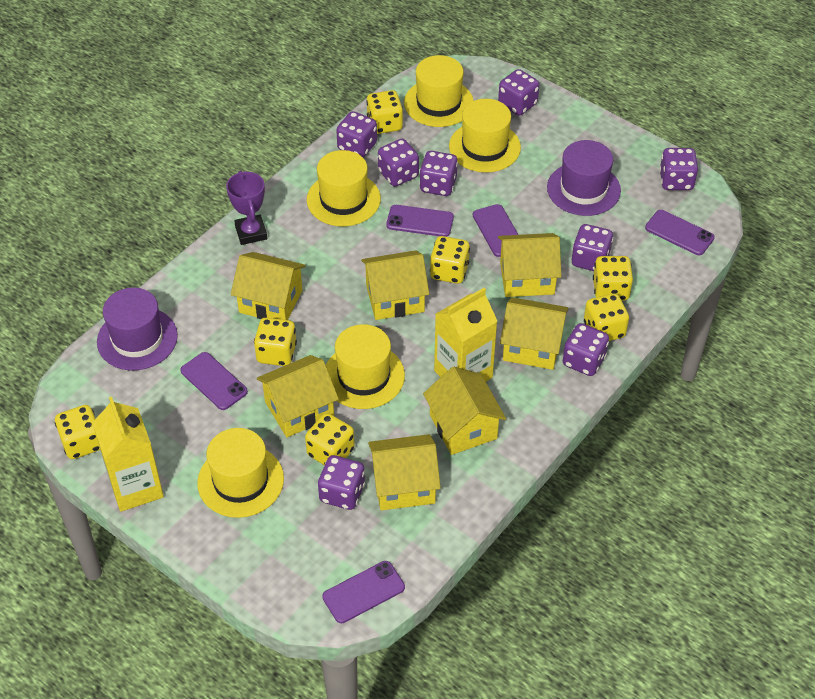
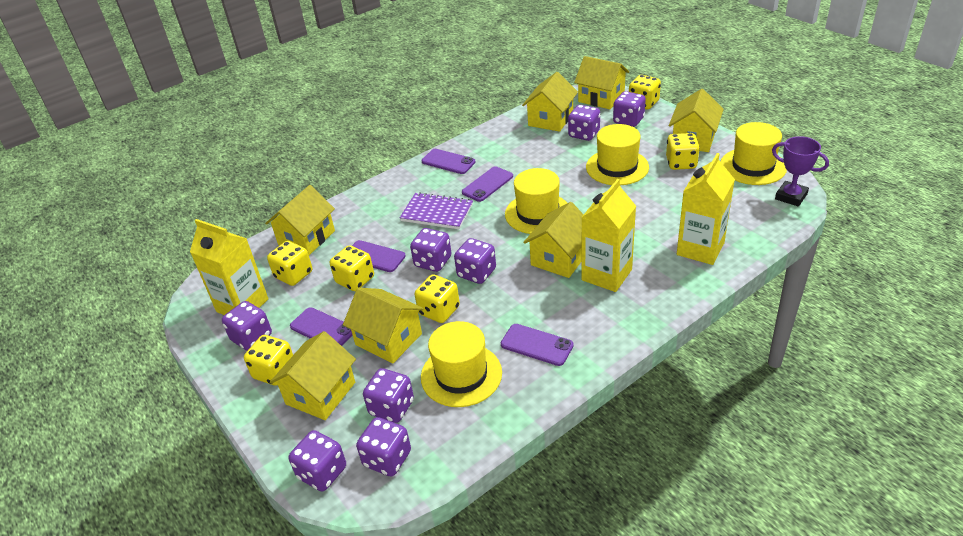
purple hat: [97,288,178,370] [547,140,621,216] = 2 -> none = 0
purple notebook: none = 0 -> [400,192,473,229] = 1
yellow carton: [92,397,164,512] [434,288,497,382] = 2 -> [190,219,268,315] [581,179,636,292] [677,153,735,265] = 3
yellow dice: [55,405,100,459] [254,318,297,366] [305,413,355,465] [366,90,403,134] [430,236,470,284] [584,294,629,341] [593,256,633,301] = 7 -> [244,335,293,386] [267,241,312,286] [330,245,374,291] [415,275,460,323] [629,75,661,109] [666,133,700,170] = 6
yellow hat: [197,428,284,518] [307,150,381,226] [326,324,405,409] [404,55,474,127] [449,99,521,173] = 5 -> [421,321,502,407] [505,168,567,234] [586,124,649,186] [721,122,787,185] = 4

